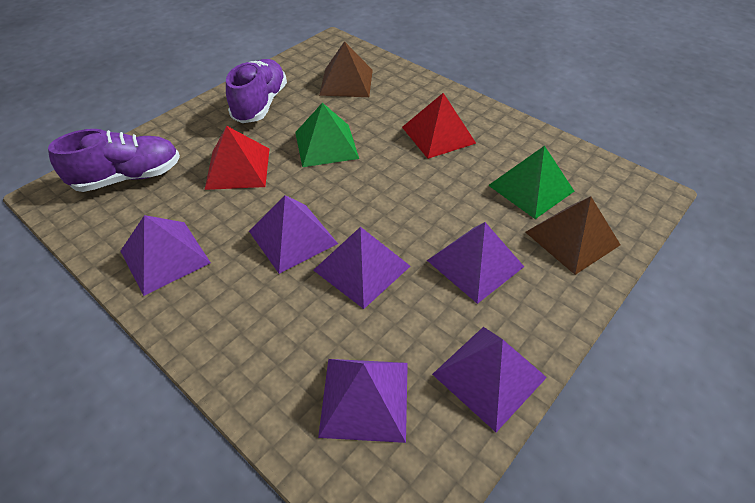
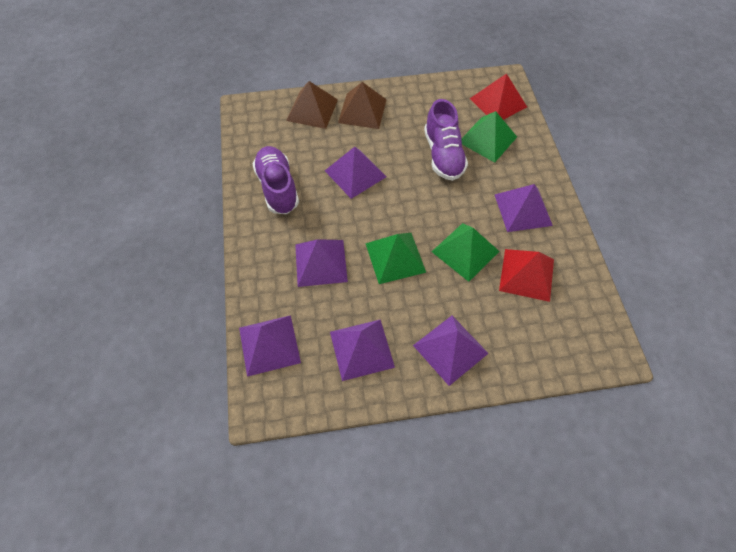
green pyramid: [295,103,359,167] [488,146,575,219] = 2 -> [365,233,427,284] [432,223,500,282] [462,111,517,163] = 3

